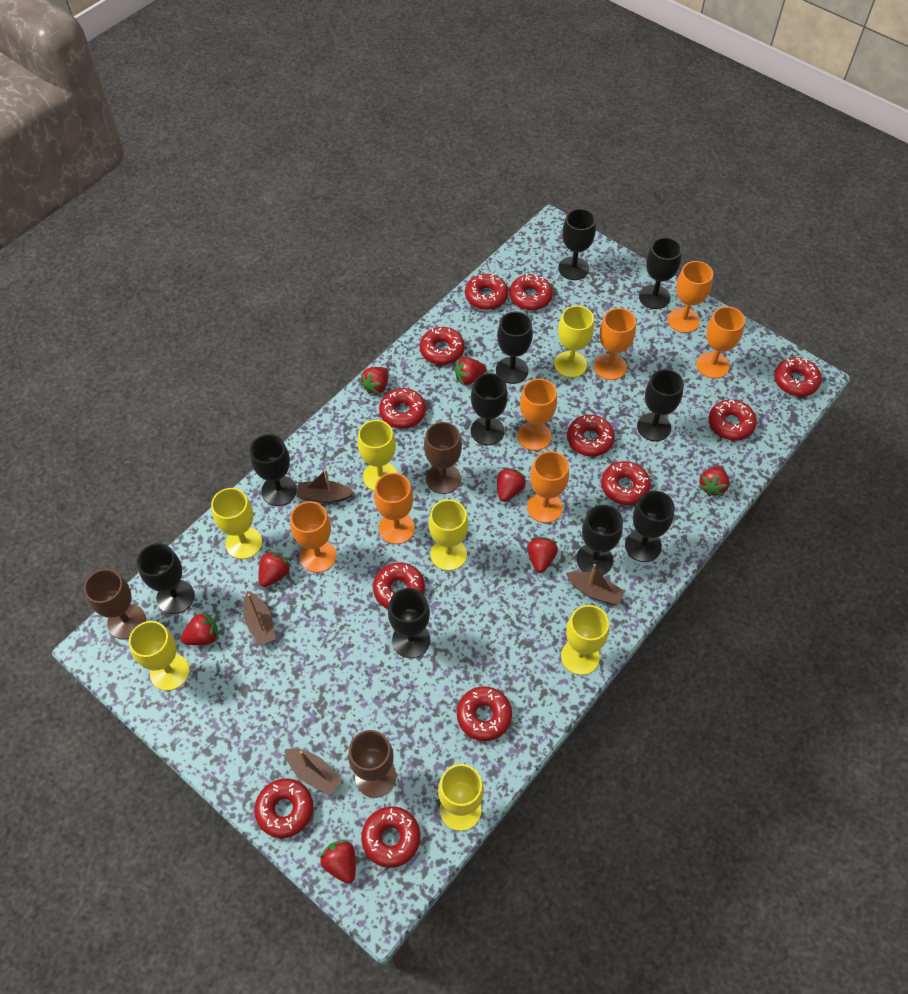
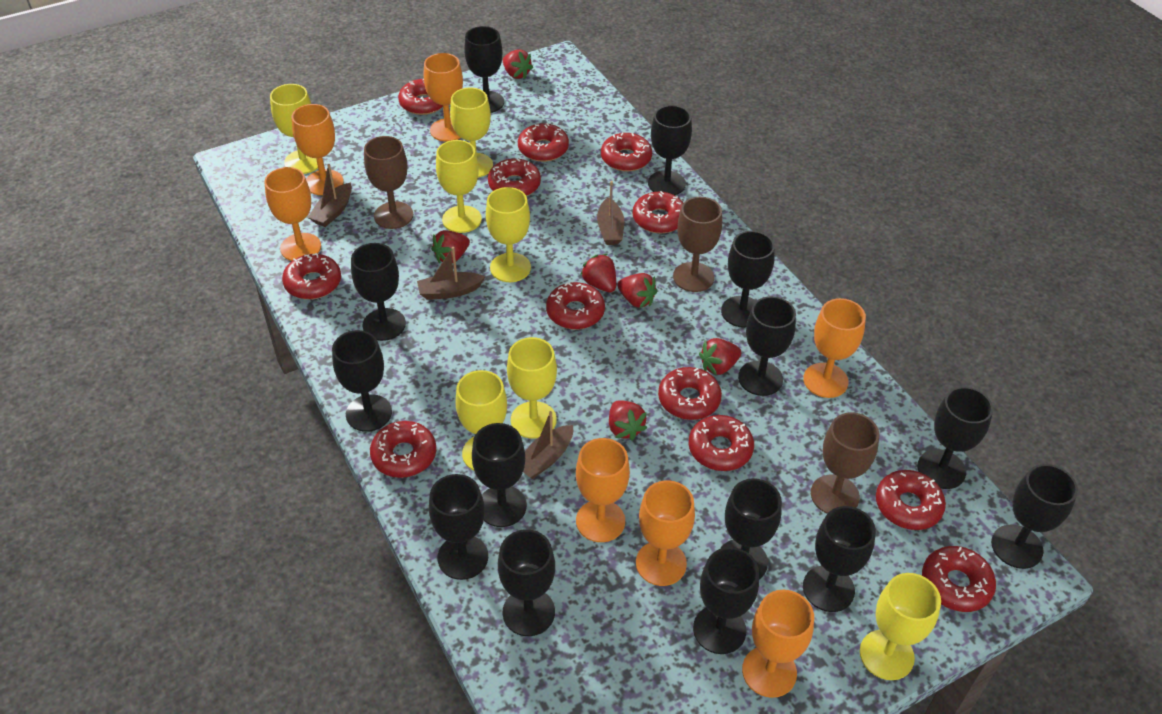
black goblet: [137,543,195,614] [250,434,297,506] [388,588,430,658] [471,373,508,445] [496,312,533,384] [558,208,596,280] [576,505,623,575] [625,491,675,562] [637,369,684,441] [639,237,682,309] = 10 -> [332,330,392,432] [351,243,406,341] [429,474,488,580] [464,26,504,113] [472,423,527,527] [498,529,555,636] [648,105,692,195] [693,547,759,654] [720,478,782,579] [721,231,775,328] [738,296,796,396] [803,506,876,612] [917,387,993,489] [991,464,1078,569] = 14
red strawberry: [181,612,218,645] [259,551,292,587] [320,840,356,884] [360,367,389,395] [454,357,486,385] [497,467,526,502] [527,537,558,573] [698,466,729,497] = 8 -> [431,230,470,263] [503,49,533,79] [580,254,616,292] [609,400,647,441] [618,273,657,308] [699,338,741,376] = 6

